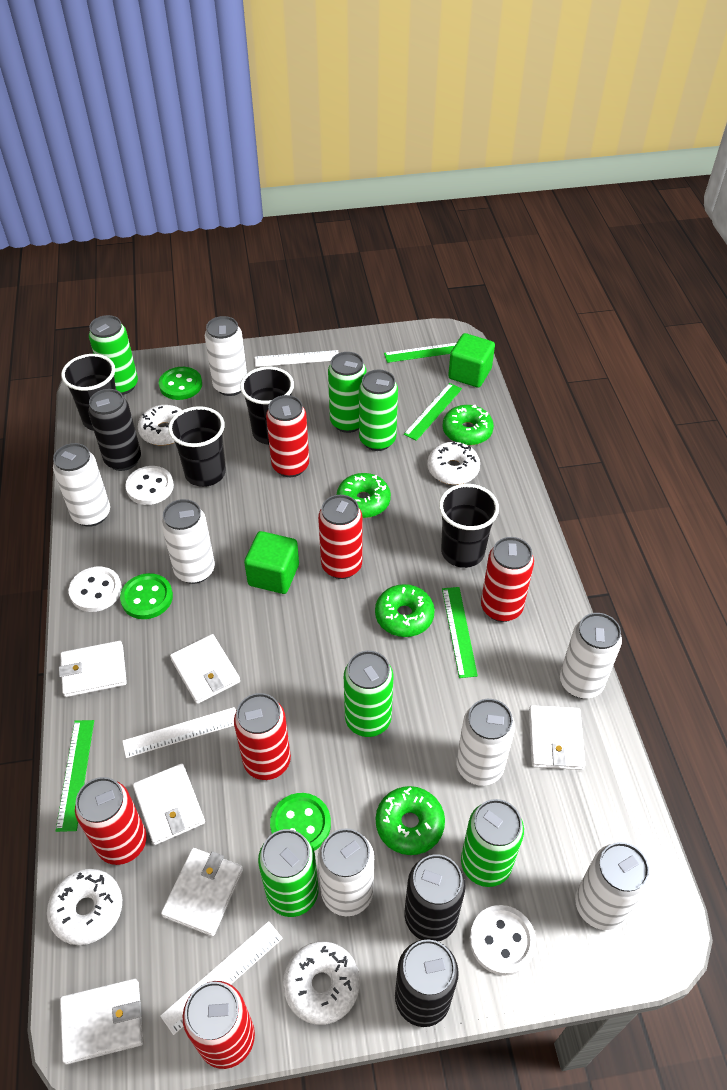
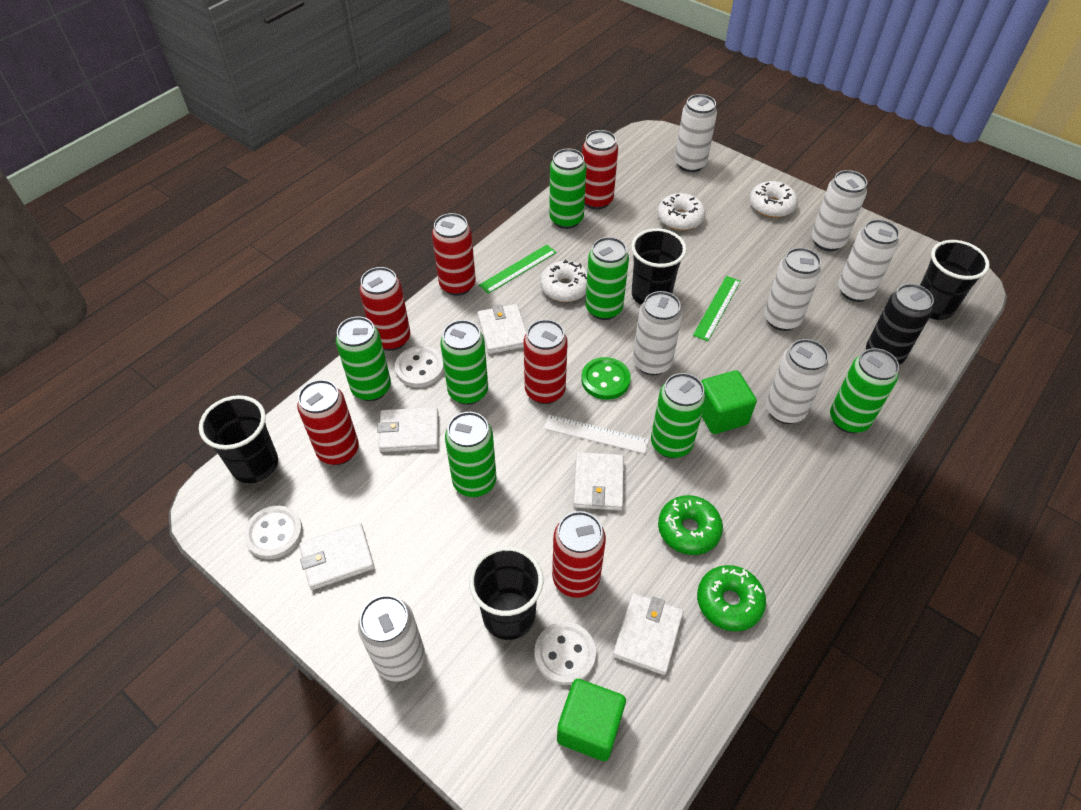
black can: [88,389,141,471] [395,939,459,1027] [405,854,466,942] = 3 -> [866,284,934,365] = 1
green button: [120,573,173,619] [159,367,202,400] [270,793,331,851] = 3 -> [581,357,631,400] = 1
green can: [89,315,138,395] [258,829,318,917] [328,352,367,433] [344,651,393,737] [359,370,398,451] [461,799,524,887] = 6 -> [336,316,391,401] [440,320,488,405] [445,412,496,497] [549,149,587,229] [585,237,629,320] [651,373,706,458] [830,348,899,433] = 7
green donut: [337,473,391,518] [375,584,435,637] [376,786,445,855] [443,405,494,445] = 4 -> [658,495,723,555] [697,565,766,632] = 2
green ruler: [56,720,94,832] [384,343,456,363] [404,383,462,441] [442,587,478,678] = 4 -> [479,245,557,294] [693,276,741,341] = 2
white donut: [47,869,122,945] [138,405,182,445] [283,941,360,1025] [427,441,480,485] = 4 -> [540,260,587,302] [657,193,706,230] [750,181,798,218] = 3
white ruler: [122,707,236,758] [160,921,283,1035] [255,350,339,367] = 3 -> [544,415,649,454] = 1
white wallet: [59,641,127,697] [60,979,144,1064] [133,763,205,845] [161,848,243,936] [170,634,240,704] [529,705,585,770] = 6 -> [299,523,374,590] [377,407,439,452] [477,304,527,354] [573,452,624,511] [613,593,683,675] = 5

